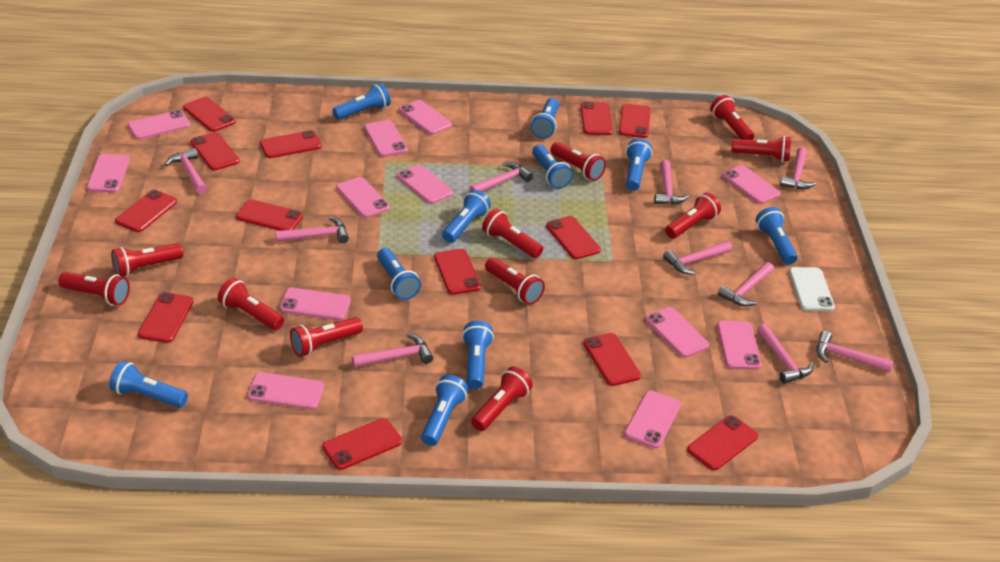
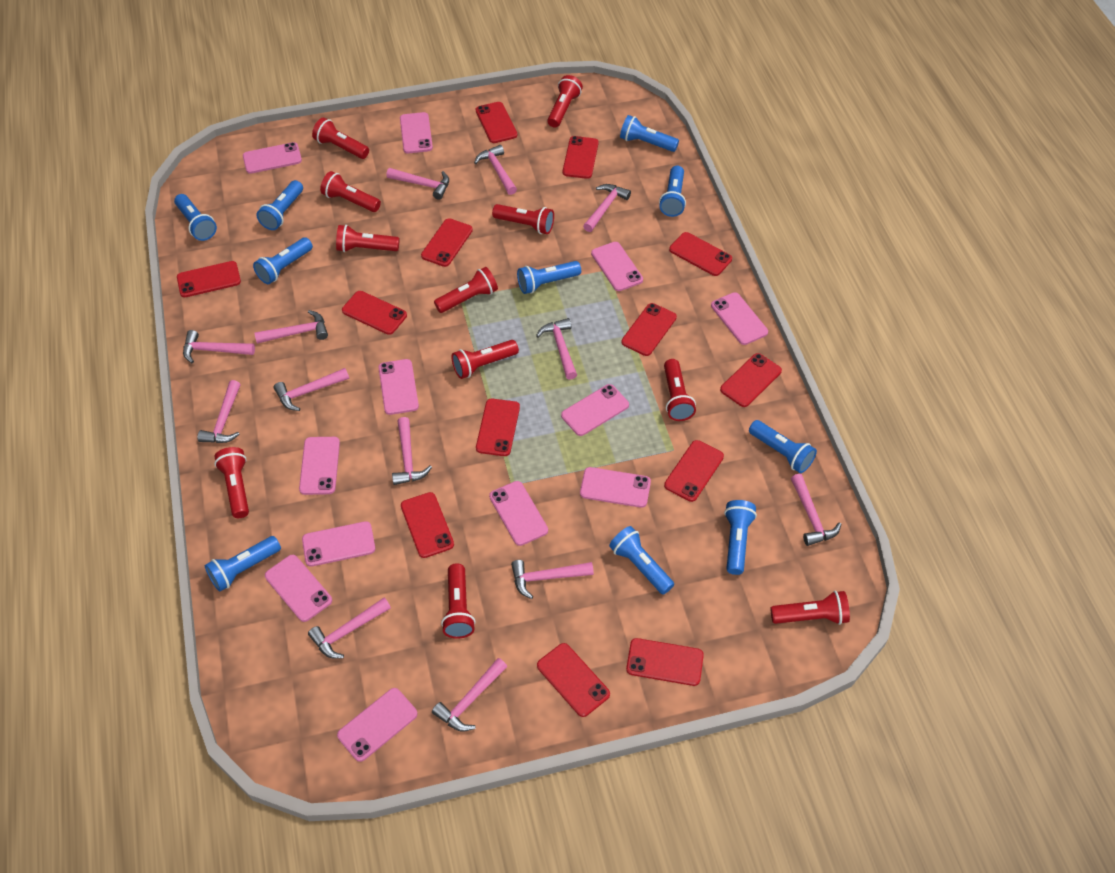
pink hammer: [165,148,207,194] [275,217,349,243] [352,333,433,368] [469,162,533,192] [654,160,689,205] [663,241,732,275] [718,262,774,306] [757,324,814,384] [780,147,816,189] [816,331,893,373] = 10 -> [183,330,255,363] [198,380,241,443] [255,310,328,344] [274,368,349,411] [308,598,391,659] [386,168,449,200] [392,417,432,485] [432,658,507,731] [474,145,517,195] [511,560,594,599] [536,318,577,380] [583,184,631,232] [791,474,842,546] = 13
white phone: [789,267,835,311] = 1 -> none = 0

